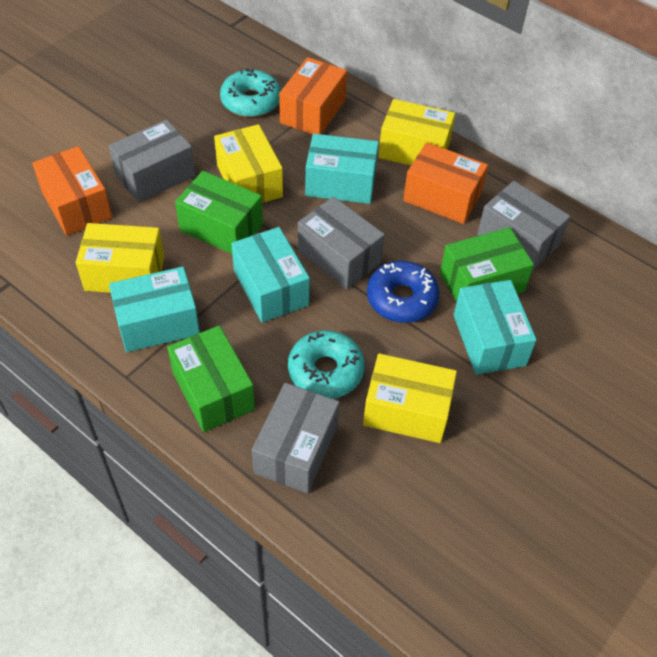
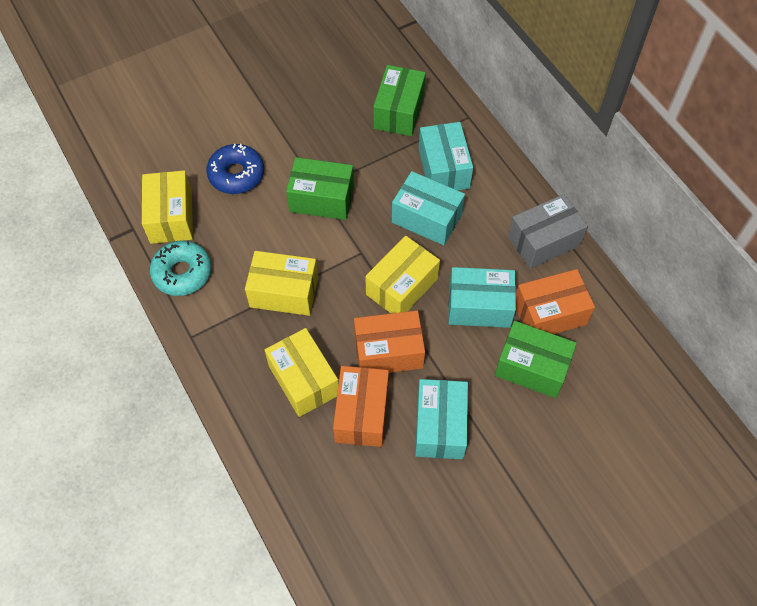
grey box: [109,119,195,203] [252,383,339,493] [298,196,385,289] [477,181,570,271] = 4 -> [508,194,588,269] = 1
turquoise donut: [220,68,281,117] [288,330,365,399] = 2 -> [150,240,212,296] = 1

